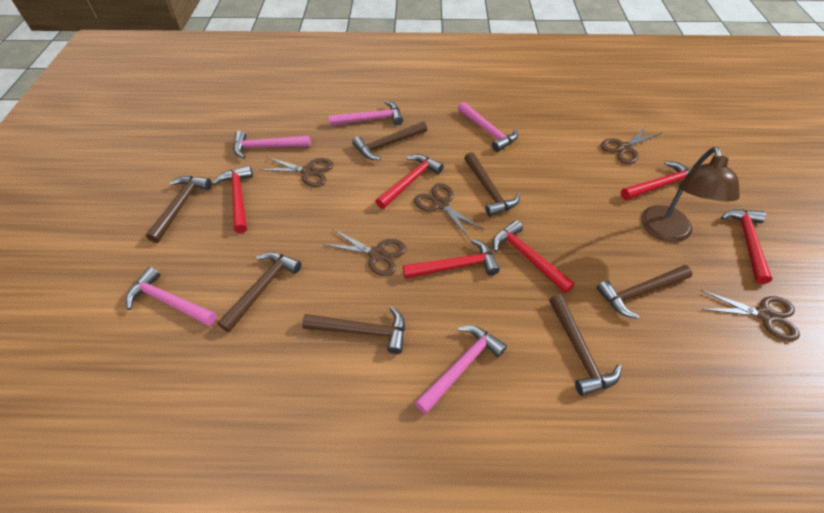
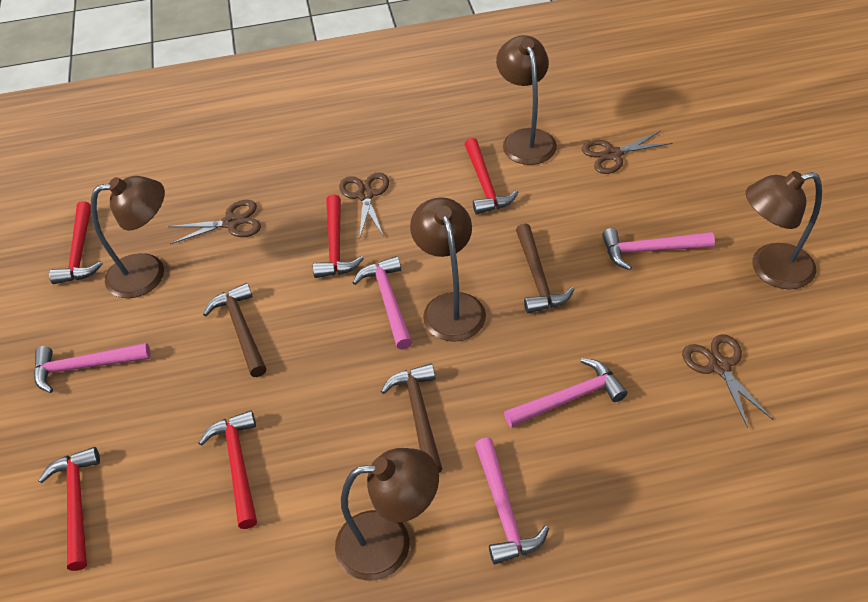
brown hammer: [146,176,212,243] [218,252,301,332] [302,307,405,354] [352,121,427,160] [464,152,520,217] [549,294,622,396] [596,265,692,319] = 7 -> [203,283,267,377] [381,364,442,473] [516,223,575,313] = 3
brown lamp: [641,147,740,242] = 1 -> [91,176,165,298] [335,448,439,581] [410,197,486,342] [496,35,557,165] [746,171,822,289] = 5
brown scissors: [261,157,333,187] [323,229,406,276] [414,183,484,238] [601,126,661,164] [701,290,800,341] = 5 -> [168,200,261,244] [339,173,389,237] [582,131,672,174] [682,334,773,428] = 4
red hammer: [213,166,253,233] [375,154,444,209] [403,239,500,279] [492,220,575,293] [621,161,690,200] [721,209,773,284] = 6 -> [38,447,100,571] [49,201,103,284] [199,410,257,529] [313,194,364,278] [464,138,518,215] = 5

